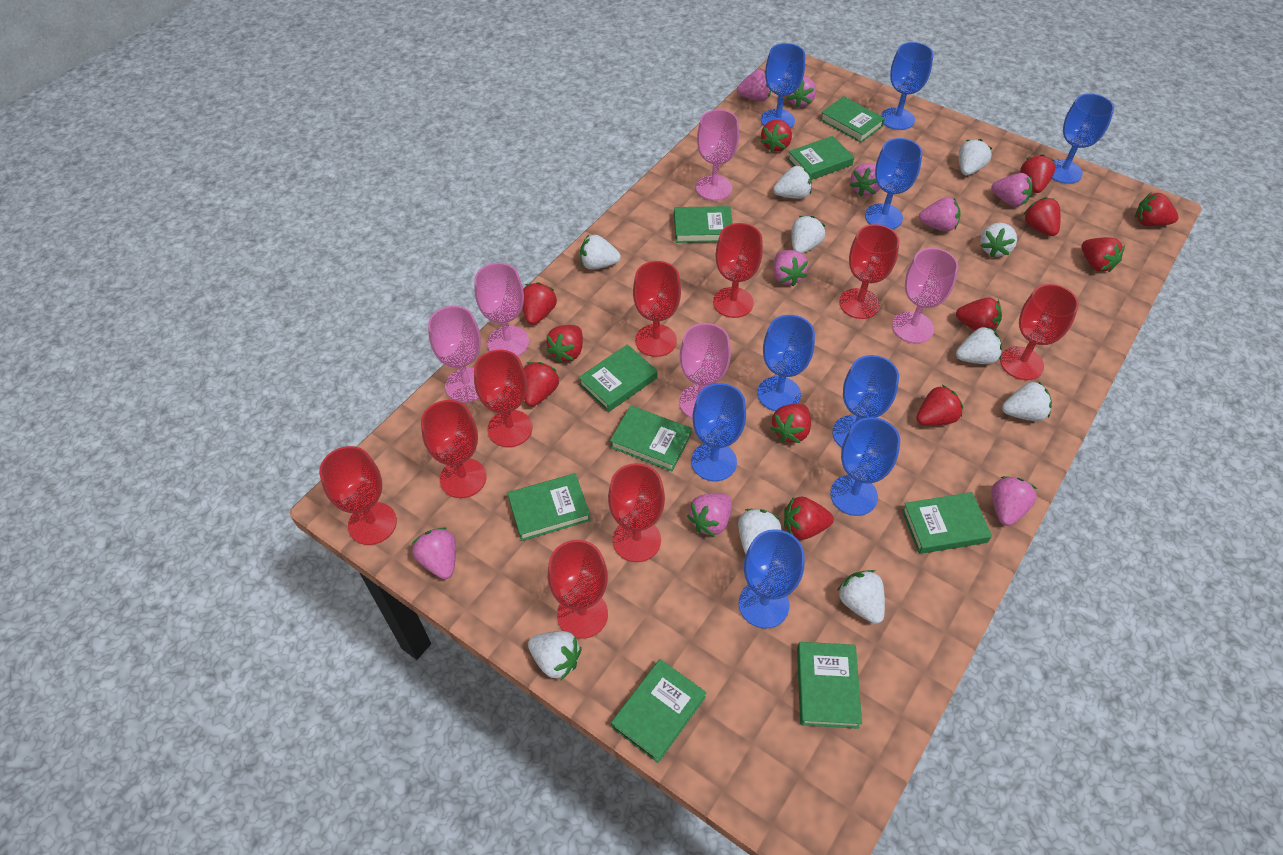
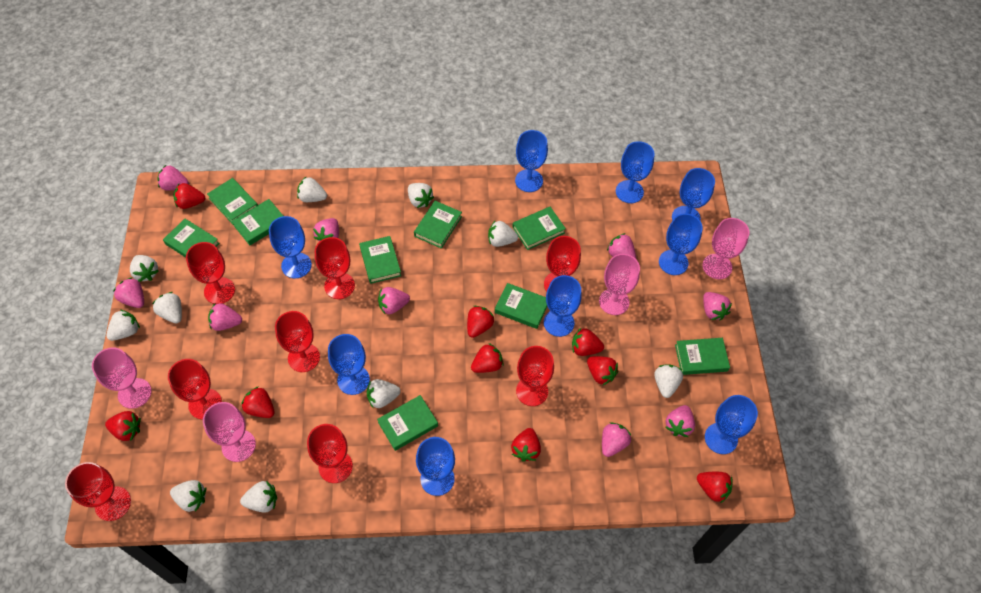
pink goblet: [428,306,481,403] [474,263,529,356] [679,323,731,419] [696,110,739,201] [892,248,958,343] = 5 -> [92,348,151,409] [203,402,256,462] [599,254,640,315] [702,218,749,279] = 4
red goblet: [319,446,397,545] [421,400,486,498] [474,350,532,447] [547,540,608,639] [608,463,665,562] [633,261,681,357] [713,223,763,318] [839,224,900,319] [1000,284,1079,380] = 9 -> [65,462,131,521] [168,359,222,419] [186,242,235,304] [275,311,320,372] [307,424,353,483] [315,237,355,299] [516,346,554,406] [544,236,581,291] = 8
red strawberry: [523,282,557,325] [524,362,560,407] [546,325,583,363] [761,120,792,153] [770,404,811,443] [784,497,834,540] [916,385,963,426] [956,298,1002,332] [1020,154,1055,193] [1023,197,1061,236] [1081,237,1125,272] [1135,192,1178,226] = 12 -> [105,411,141,441] [173,183,206,209] [241,386,275,418] [467,306,495,338] [471,343,504,373] [511,428,541,462] [572,327,604,356] [587,356,618,386] [697,472,733,503] = 9

